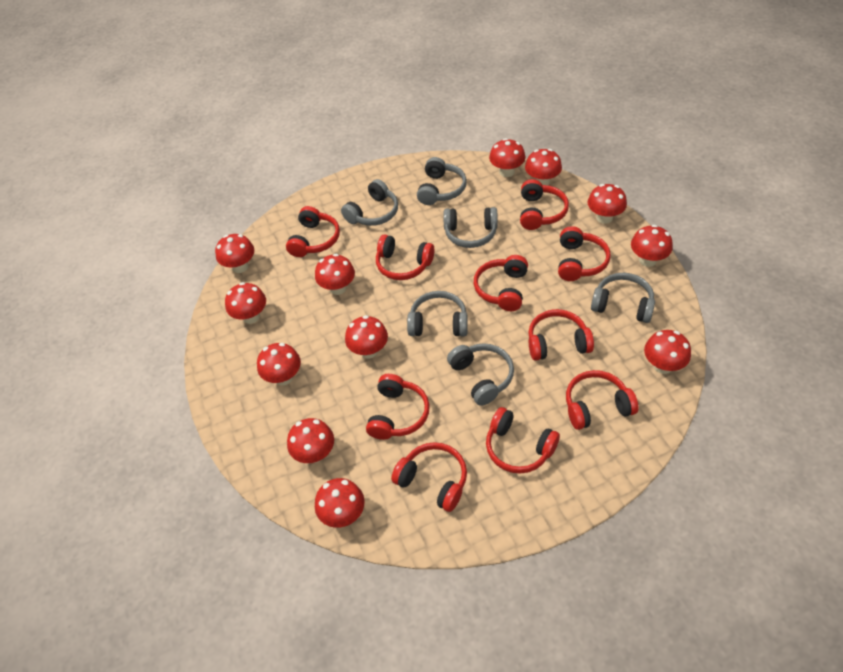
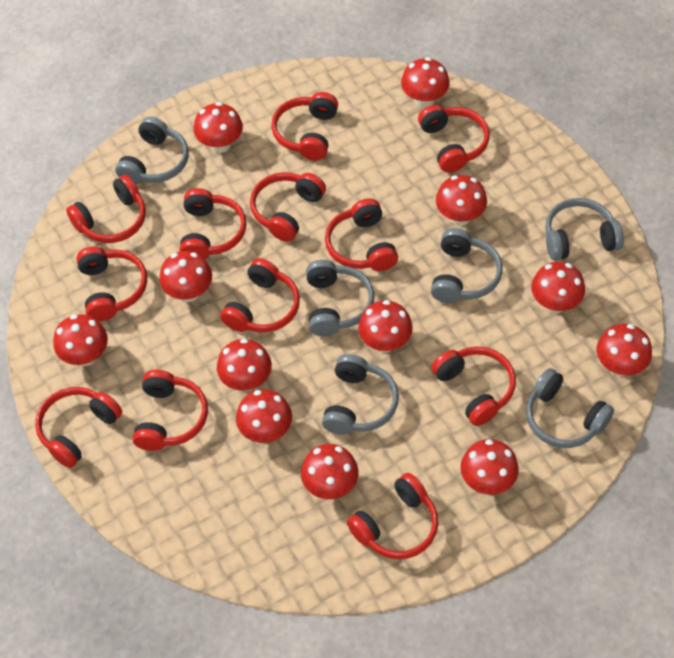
red headphones: [286,206,340,257] [366,374,430,440] [376,234,434,280] [391,442,467,512] [474,255,528,311] [486,407,560,474] [520,179,569,230] [528,309,594,361] [558,226,611,281] [566,370,639,430] = 10 -> [35,387,122,468] [66,175,146,243] [76,247,147,321] [133,370,208,451] [180,188,247,259] [220,258,300,332] [250,172,326,242] [271,92,338,161] [325,198,398,271] [347,473,438,559] [418,105,489,173] [432,346,516,426] = 12

